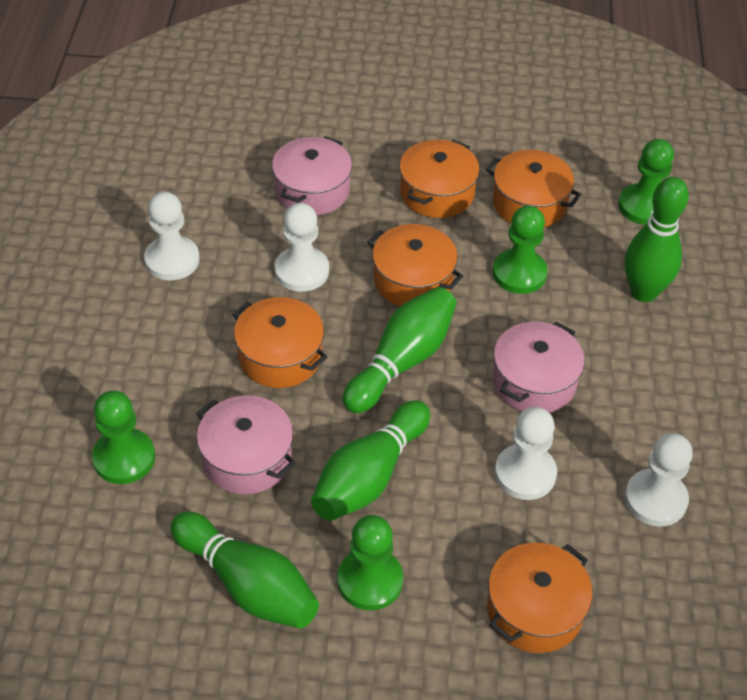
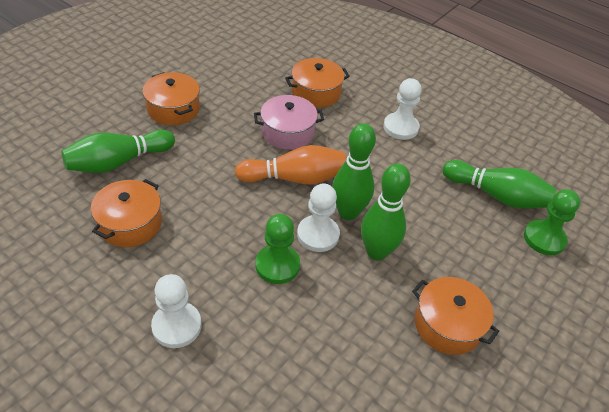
green pawn: [92,391,155,484] [338,515,403,610] [493,205,548,294] [618,139,674,225] = 4 -> [255,214,300,284] [524,189,580,255] = 2
orange bowling pin: none = 0 -> [235,145,346,185] = 1
orange pot: [232,297,327,388] [367,224,463,307] [399,140,480,218] [486,150,582,227] [487,543,593,653] = 5 -> [91,179,162,247] [142,72,200,125] [285,58,350,108] [412,277,499,355] = 4
pink pot: [197,395,296,494] [272,136,352,215] [492,322,585,413] = 3 -> [254,95,324,150] = 1
white pawn: [144,192,200,280] [275,203,329,292] [495,407,557,500] [625,433,693,527] = 4 -> [151,274,202,348] [297,184,340,252] [383,78,422,140] = 3

